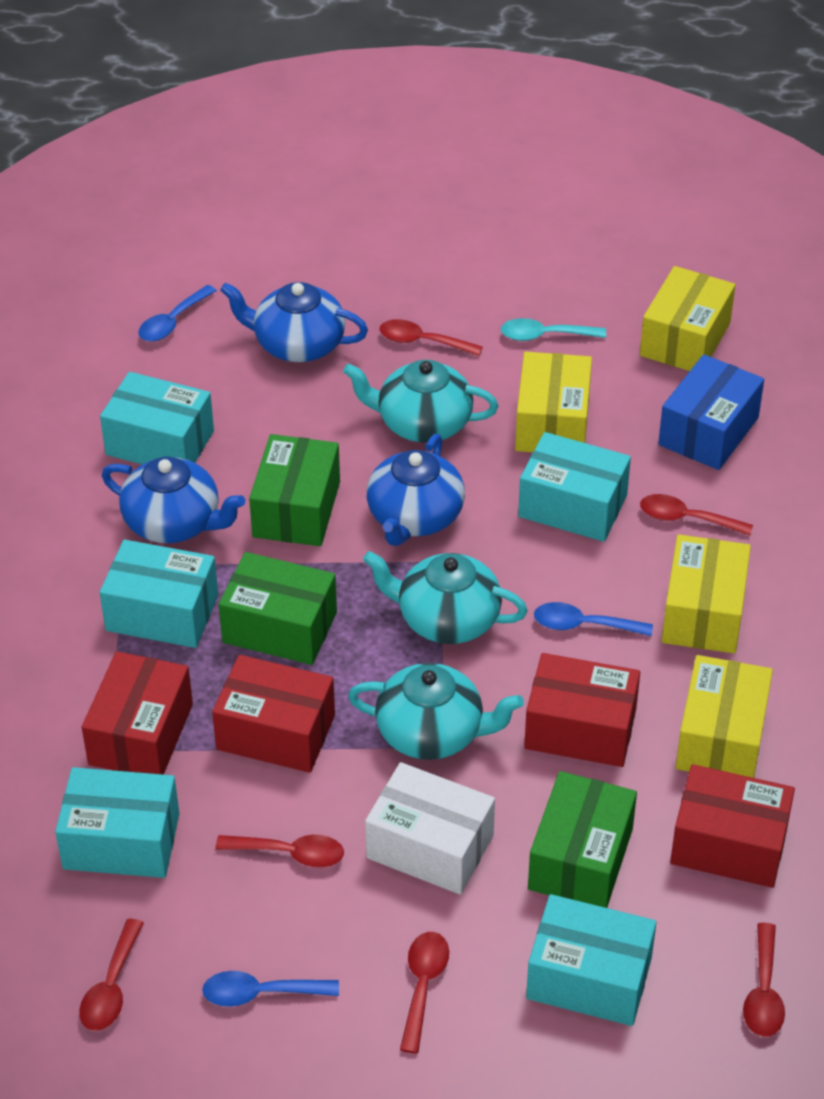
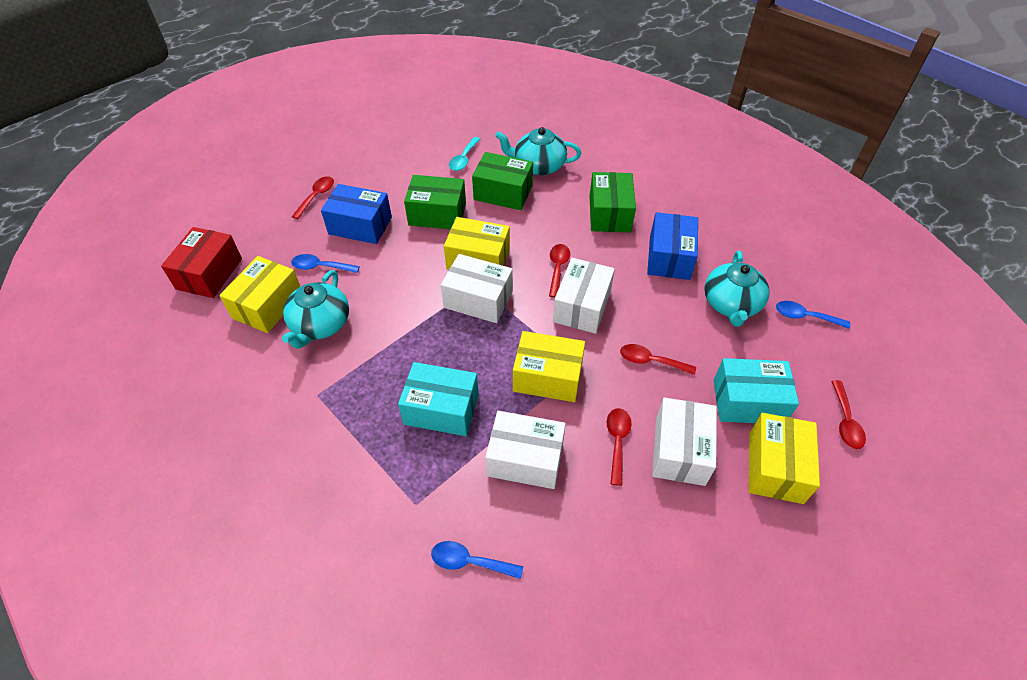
blue box: [658,354,764,470] = 1 -> [321,184,392,244] [647,212,698,280] = 2
blue teapot: [102,457,245,543] [220,282,368,362] [367,434,465,546] = 3 -> none = 0
red box: [82,651,193,775] [212,655,335,773] [524,653,640,767] [670,764,795,888] = 4 -> [161,227,242,298] = 1
red spoon: [79,919,144,1031] [216,835,344,868] [379,319,483,356] [400,932,449,1054] [640,494,753,536] [743,923,785,1037] = 6 -> [292,176,334,219] [549,244,570,298] [607,408,632,486] [620,344,696,375] [831,380,866,449] = 5
turquoise box: [55,767,180,878] [100,372,214,464] [100,540,218,648] [518,432,631,542] [526,894,657,1026] = 5 -> [398,362,479,436] [713,358,799,423] = 2
white box: [365,762,495,895] = 1 -> [441,254,513,323] [485,411,566,489] [553,258,615,334] [652,397,717,486] = 4

